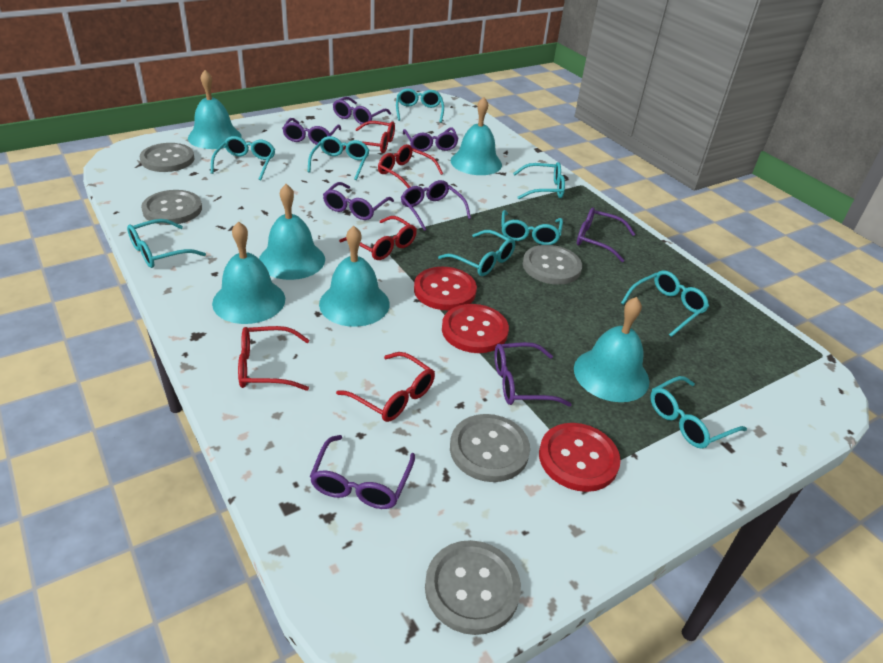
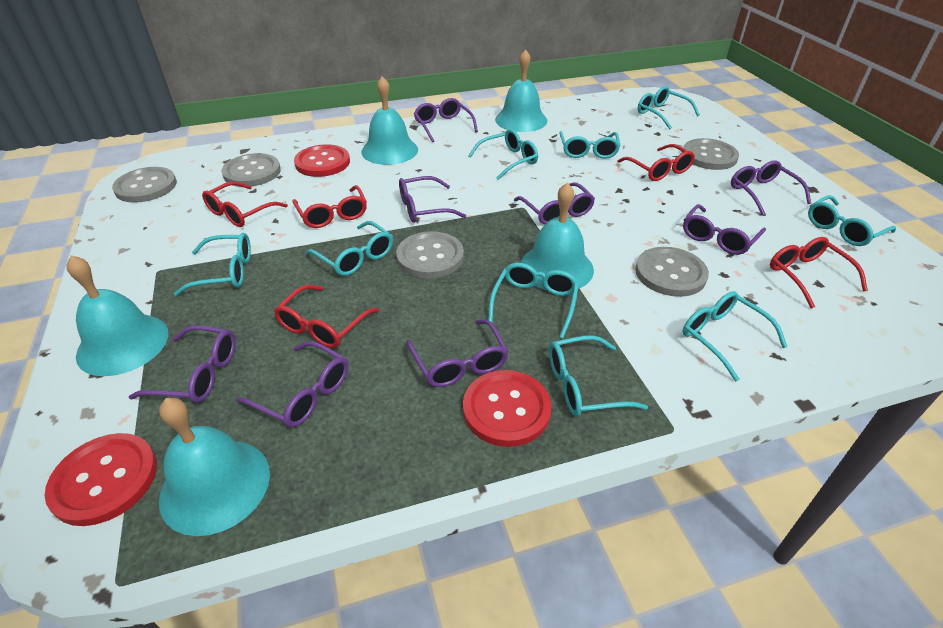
turquoise bell: [188,70,242,149] [212,221,285,324] [259,184,325,280] [319,226,390,327] [451,97,502,175] [574,297,649,402] = 6 -> [66,255,168,376] [159,398,270,536] [361,76,418,165] [495,49,547,132] [520,182,594,290] = 5

